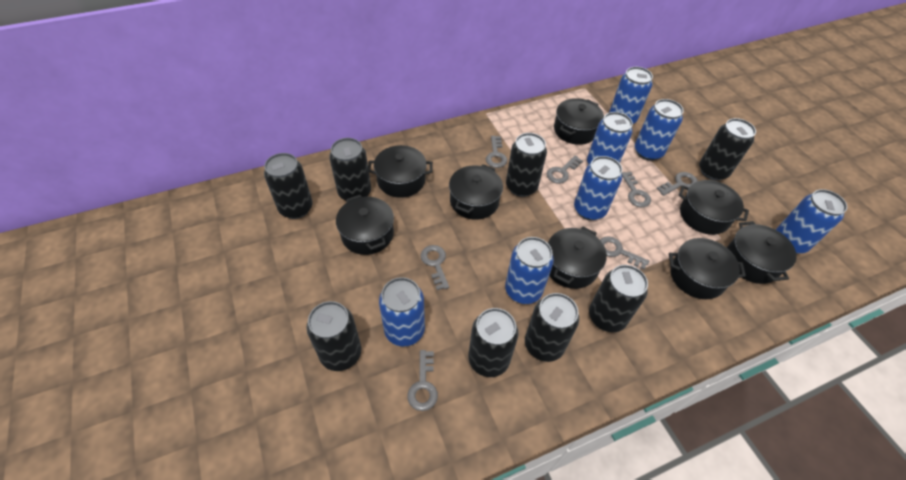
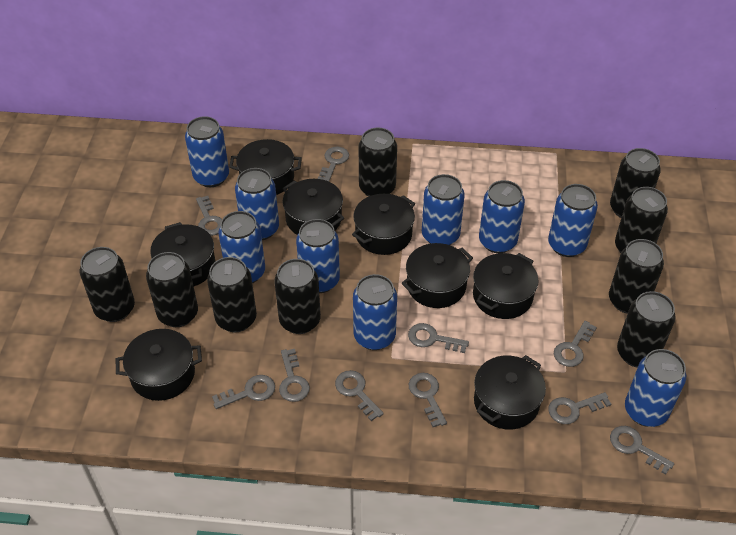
black can: [264,153,313,219] [306,301,361,371] [329,138,371,201] [468,308,518,377] [506,133,547,197] [525,293,579,362] [589,265,648,332] [699,118,756,181] = 8 -> [80,247,135,322] [146,252,198,327] [207,257,257,332] [274,259,321,334] [359,128,397,197] [609,239,664,314] [610,148,661,218] [615,187,668,253] [617,291,675,368] = 9
blue can: [379,277,425,346] [505,237,554,304] [574,156,622,220] [587,112,633,164] [609,67,653,124] [635,99,684,161] [776,189,847,254] = 7 -> [185,116,229,187] [218,211,265,283] [235,168,279,240] [296,219,340,293] [353,274,397,350] [422,174,465,245] [479,180,525,253] [548,184,598,257] [625,349,686,427] = 9
grey key: [407,350,438,411] [421,245,449,290] [486,136,507,168] [546,156,583,184] [600,237,649,270] [622,172,651,207] [657,172,698,196] = 7 -> [196,196,222,236] [212,375,275,409] [279,349,310,402] [317,147,349,181] [335,370,384,421] [408,323,469,353] [409,373,447,427] [548,392,611,424] [554,321,597,367] [610,426,674,475] = 10

